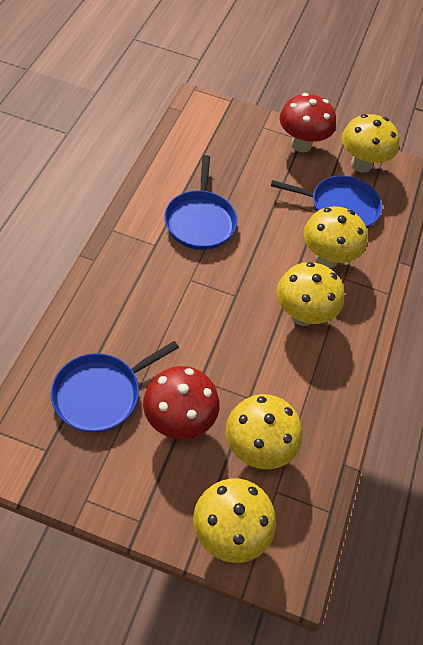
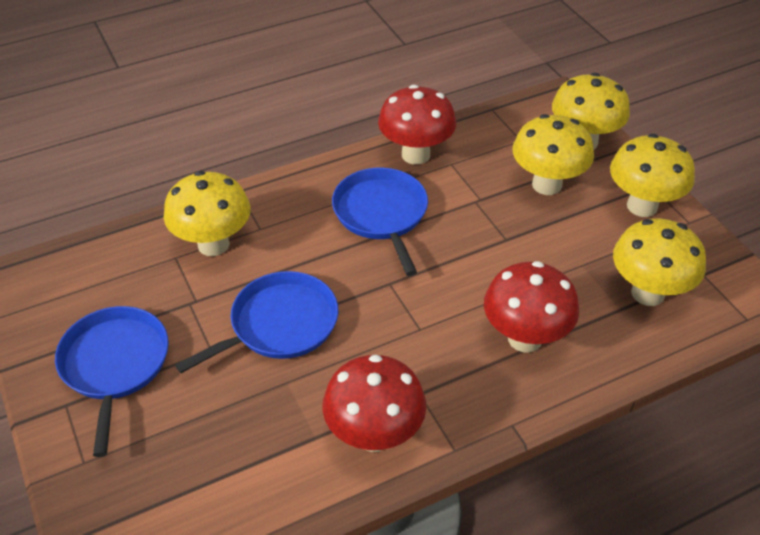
red mushroom: [143,366,219,439] [279,93,336,152] = 2 -> [323,355,426,452] [378,85,456,165] [484,261,579,352] = 3

